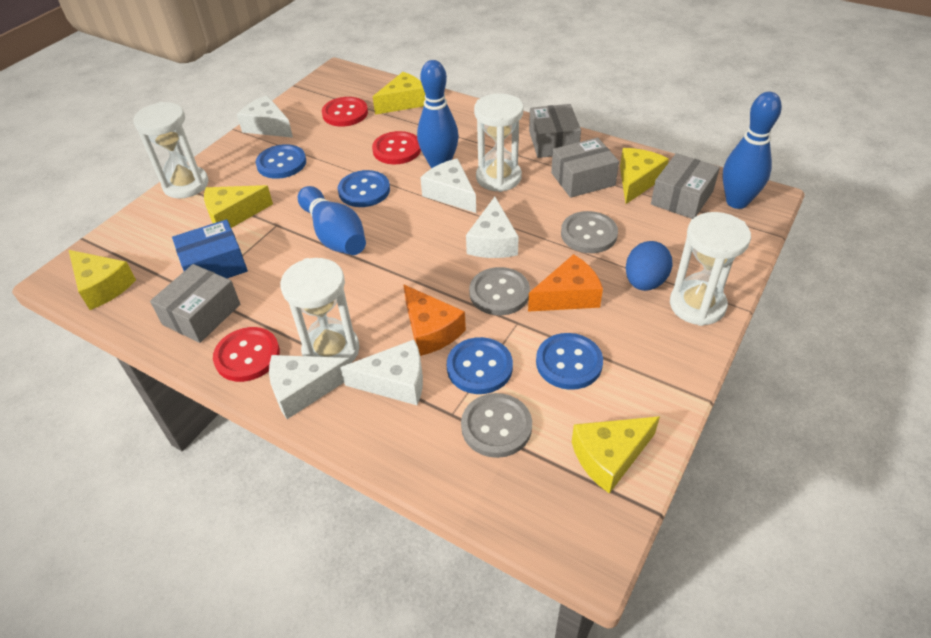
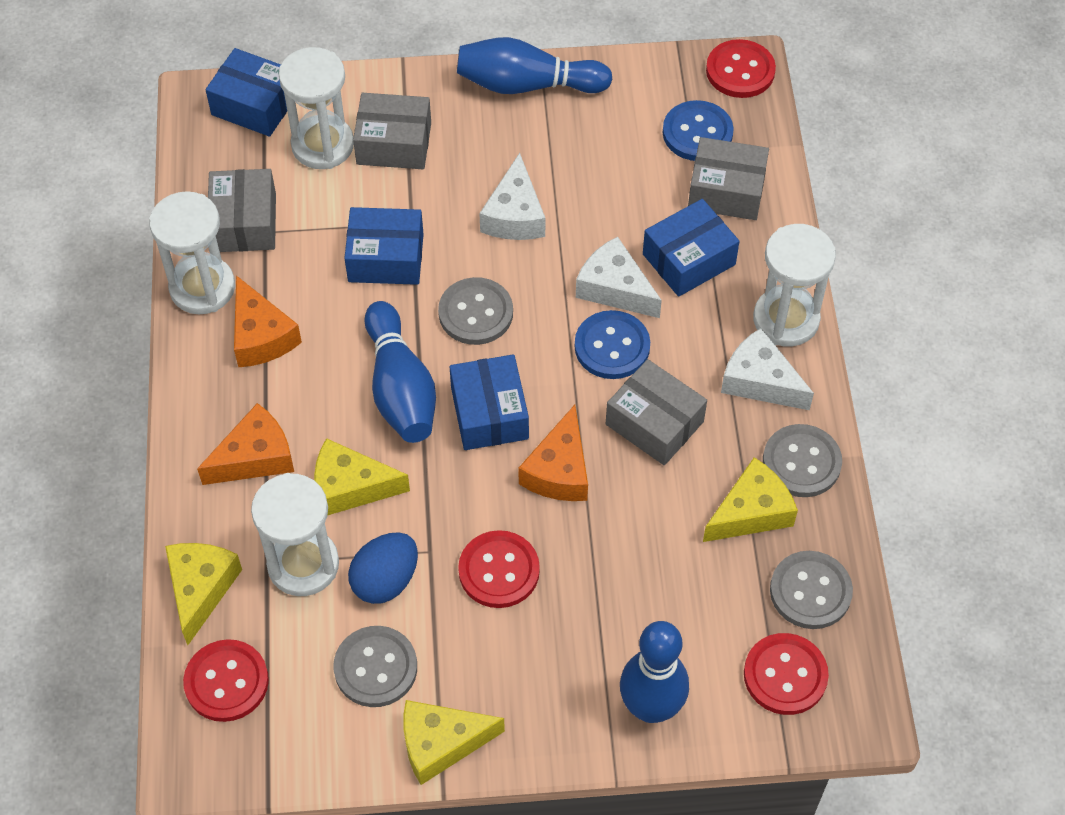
blue box: [172,219,248,278] = 1 -> [205,48,287,137] [344,207,424,285] [450,354,529,450] [643,199,740,297] = 4
blue button: [256,144,306,179] [337,170,390,207] [447,337,513,394] [536,333,603,390] = 4 -> [575,310,650,379] [663,100,734,161] = 2
grey button: [461,393,532,458] [469,267,530,315] [561,211,618,253] = 3 -> [334,626,417,707] [438,277,513,345] [763,424,842,497] [770,551,853,629] = 4
orange cheese: [403,284,466,356] [528,254,603,312] = 2 -> [197,403,294,485] [234,275,302,367] [519,405,588,501] = 3
red button: [213,327,280,382] [322,97,368,127] [372,131,421,164] = 3 -> [183,639,269,722] [458,530,540,608] [706,39,776,98] [744,633,829,715] = 4
white cheese: [237,95,293,138] [269,355,350,419] [340,340,423,405] [420,158,476,213] [466,197,519,258] = 5 -> [479,153,545,240] [576,237,662,318] [721,328,814,410] = 3
yellow cheese: [69,250,136,310] [204,185,273,228] [373,72,425,115] [572,416,660,494] [620,148,669,204] = 5 -> [165,543,242,645] [314,438,410,515] [403,700,505,785] [703,457,798,542] = 4

